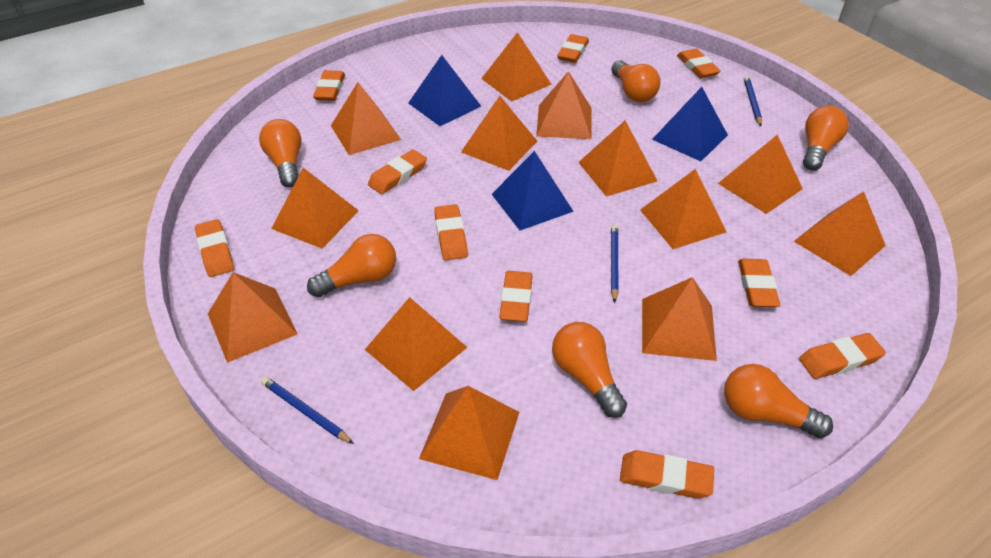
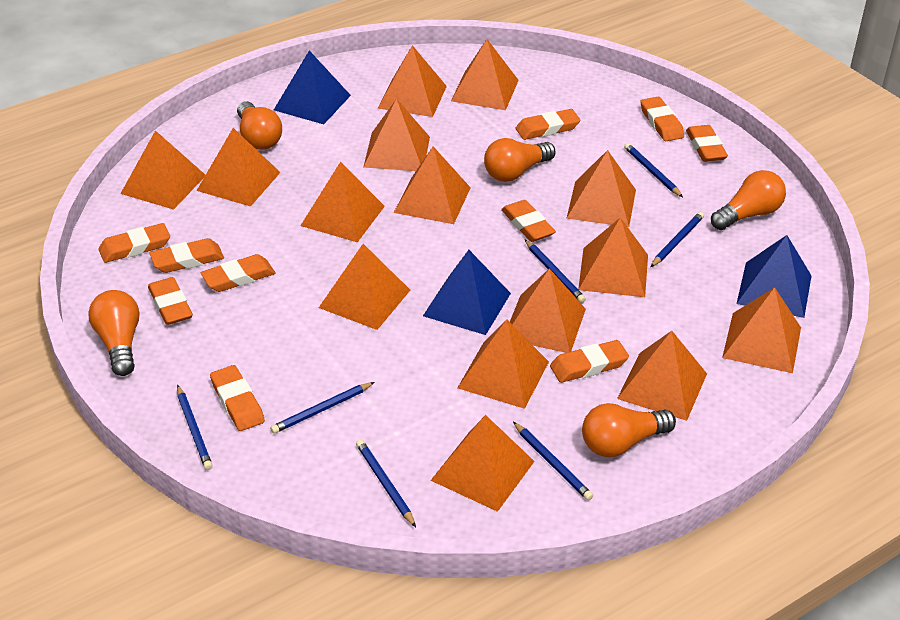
blue pencil: [261,377,354,444] [611,224,619,303] [744,76,762,126] = 3 -> [177,385,213,470] [270,382,375,434] [356,440,416,527] [513,422,593,501] [525,240,586,303] [624,143,683,197] [651,212,704,267] = 7
orange light bulb: [259,119,302,188] [307,234,396,297] [552,322,627,418] [611,61,661,102] [724,364,833,438] [803,106,849,171] = 6 -> [88,290,139,376] [237,101,282,150] [484,138,555,182] [582,403,676,457] [711,170,786,230] = 5
orange pyramid: [208,272,298,363] [271,168,359,249] [331,82,401,155] [365,297,467,391] [419,386,519,480] [461,96,537,171] [481,32,552,102] [536,71,591,139] [578,120,657,197] [640,169,726,249] [642,277,717,361] [718,134,803,214] [794,191,886,276] = 13 -> [120,130,205,210] [197,128,281,207] [300,162,385,242] [319,244,410,330] [363,99,430,171] [377,45,447,117] [394,147,471,224] [430,415,535,512] [451,39,519,110] [457,319,549,409] [510,268,586,353] [567,150,636,227] [578,217,648,297] [617,331,707,421] [722,287,801,373] = 15

